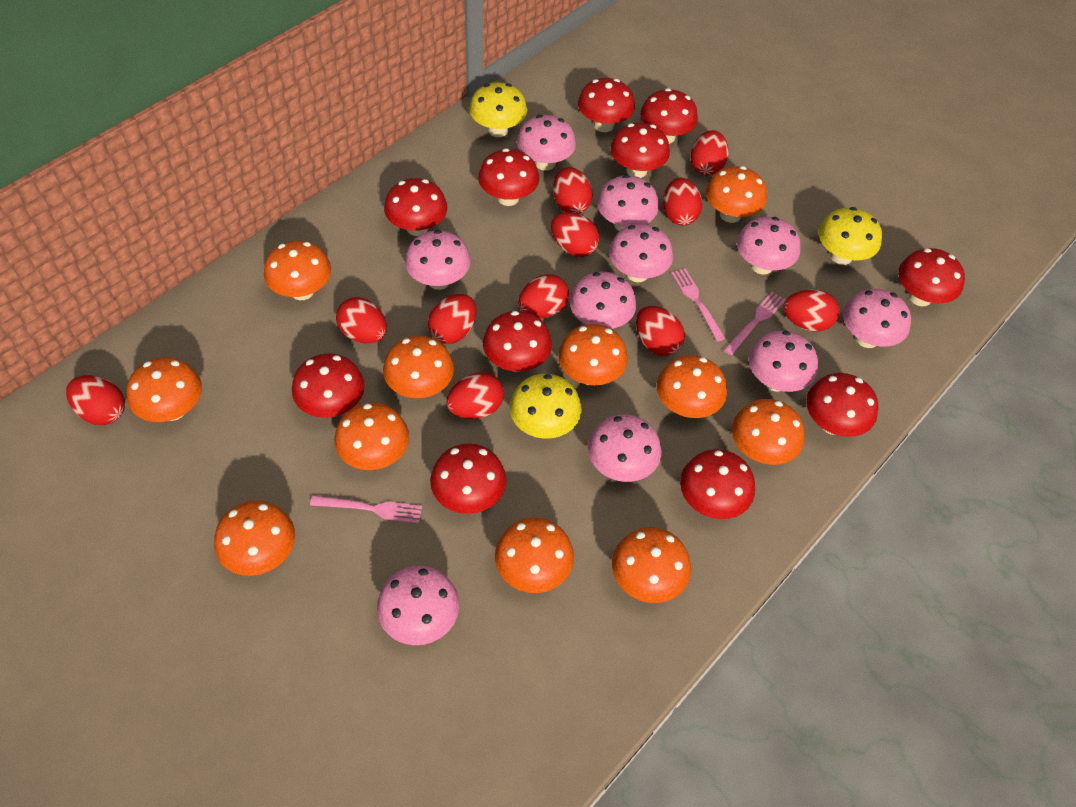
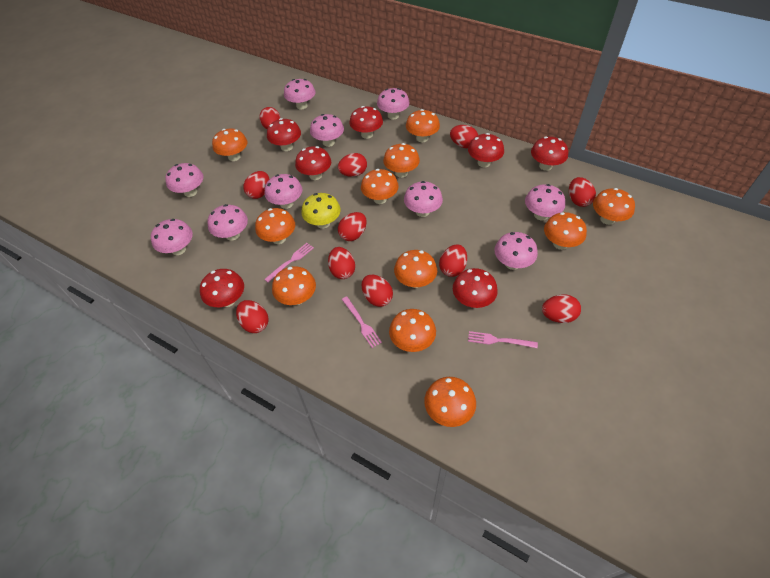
red mushroom: [292,353,365,418] [384,178,447,236] [430,443,506,514] [478,148,539,206] [483,311,552,372] [578,78,635,132] [611,122,670,178] [640,88,698,144] [680,449,755,519] [806,373,878,437] [898,248,965,306] = 11 -> [200,269,244,307] [267,118,301,151] [295,146,331,180] [349,106,383,139] [453,268,498,308] [468,133,504,167] [531,136,568,171] = 7
yellow mushroom: [469,82,527,137] [510,374,582,439] [818,207,882,265] = 3 -> [301,193,341,229] = 1

